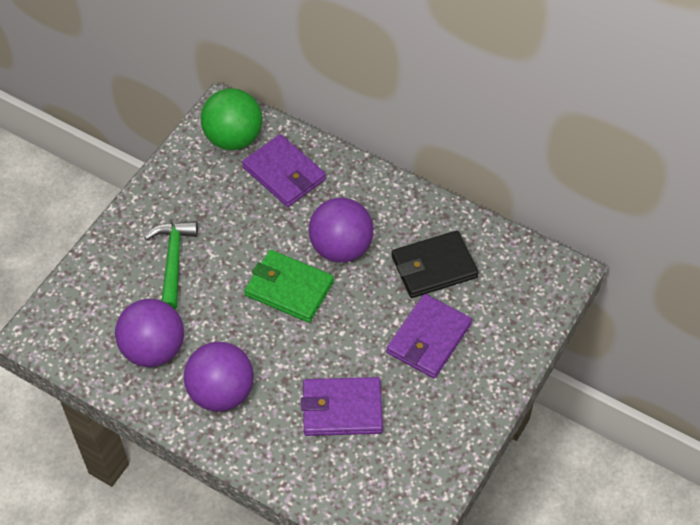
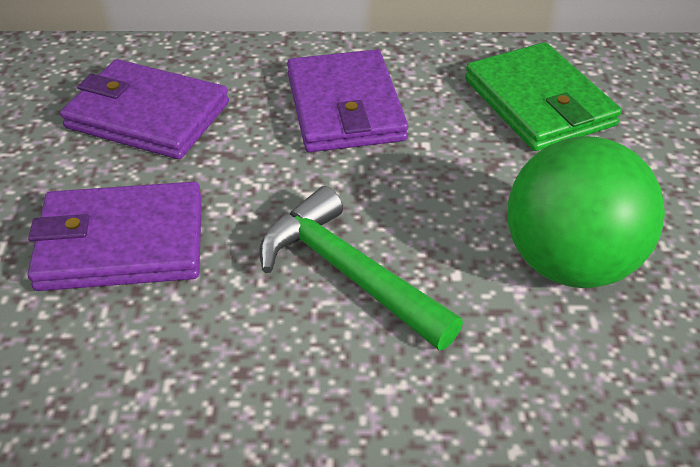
black wallet: [391,230,479,298] = 1 -> none = 0
purple ball: [115,299,184,367] [184,342,254,412] [308,198,374,263] = 3 -> none = 0

